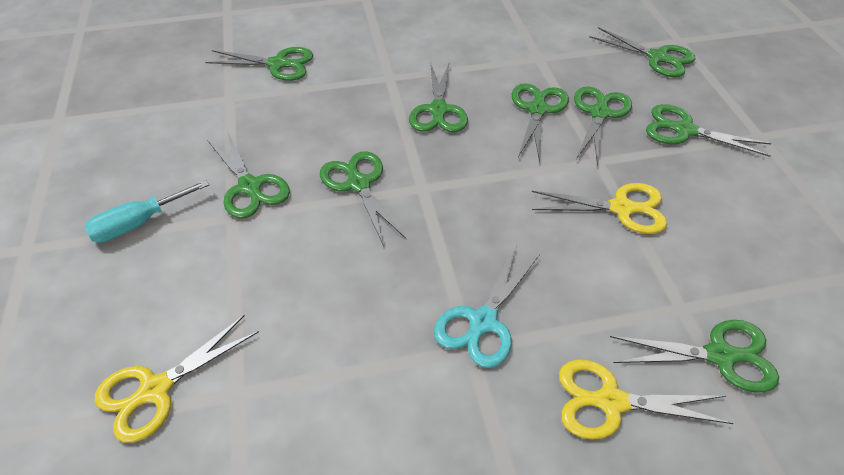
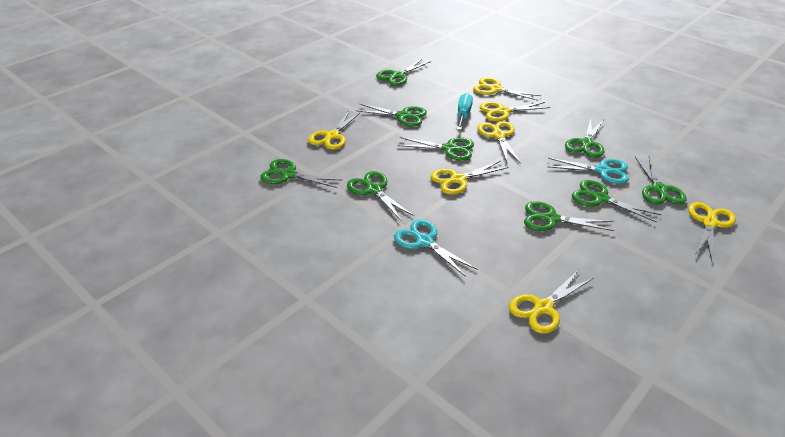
turquoise scissors: [434,246,540,368] = 1 -> [394,219,478,277] [547,158,629,184] = 2
yellow scissors: [95,315,259,443] [532,183,667,234] [559,360,734,440] = 3 -> [308,111,361,150] [430,161,509,194] [473,77,541,101] [477,121,521,163] [479,102,550,122] [509,271,593,334] [689,202,736,261] = 7

